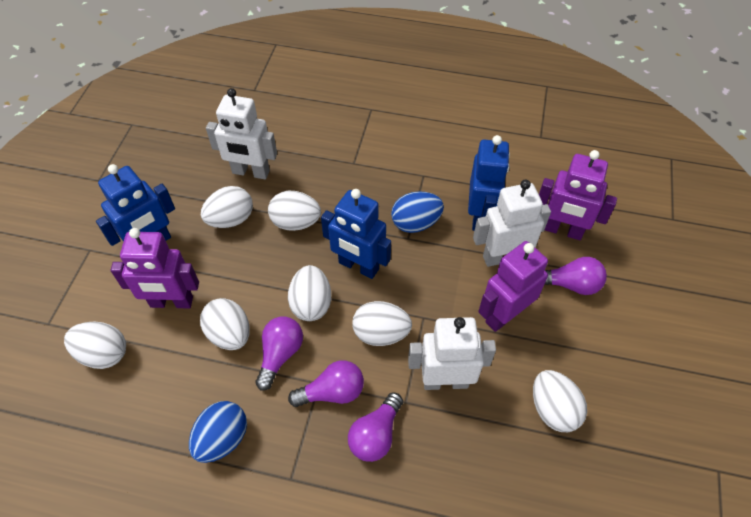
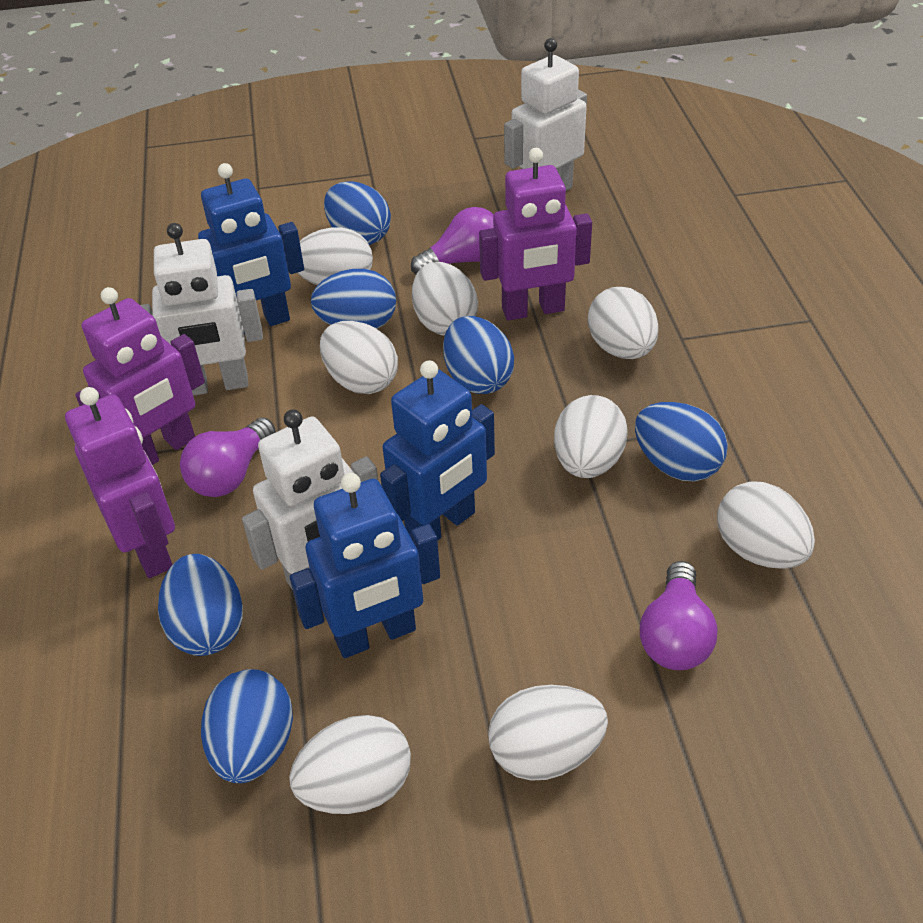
blue egg: [189,401,247,463] [391,191,444,233] = 2 -> [158,554,243,656] [201,669,293,783] [311,269,396,329] [324,181,391,245] [443,316,514,394] [635,402,728,481] = 6
purple light bulb: [255,317,303,391] [288,360,364,407] [348,392,403,462] [544,257,607,295] = 4 -> [180,417,276,497] [411,207,494,274] [640,561,718,670] = 3
white egg: [64,322,126,369] [200,298,250,350] [201,186,253,228] [268,191,321,231] [288,265,331,321] [352,301,412,346] [533,370,587,432] = 7 -> [289,715,411,814] [298,228,373,285] [320,321,398,394] [412,262,478,335] [488,685,608,781] [554,395,628,478] [588,287,659,359] [717,481,815,569] = 8

